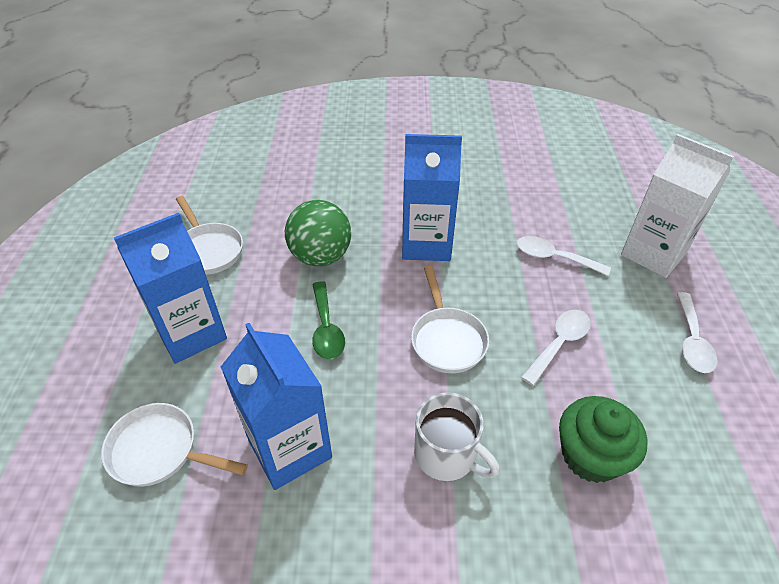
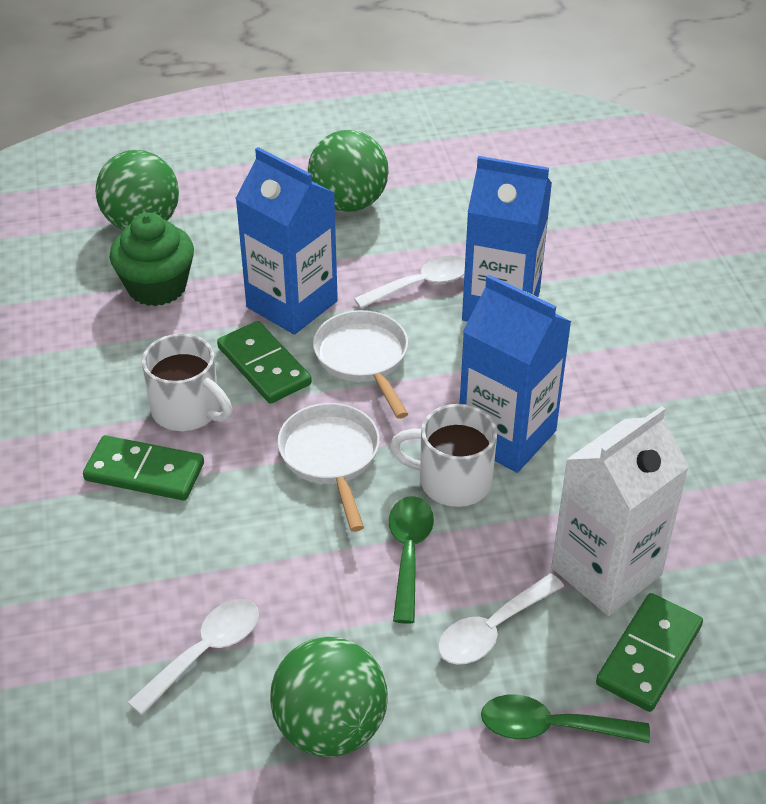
green ball: [285,200,351,266] = 1 -> [95,150,179,230] [270,637,388,757] [308,130,389,212] = 3
green domino: none = 0 -> [83,435,204,501] [217,321,312,404] [596,593,703,712] = 3
green spoon: [312,281,345,359] = 1 -> [389,496,434,624] [481,695,650,743] = 2
white mug: [414,392,500,481] = 1 -> [142,334,232,431] [390,404,497,507] = 2
white pan: [101,403,248,487] [176,196,243,275] [411,266,489,373] = 3 -> [277,403,380,532] [313,310,408,419] = 2

